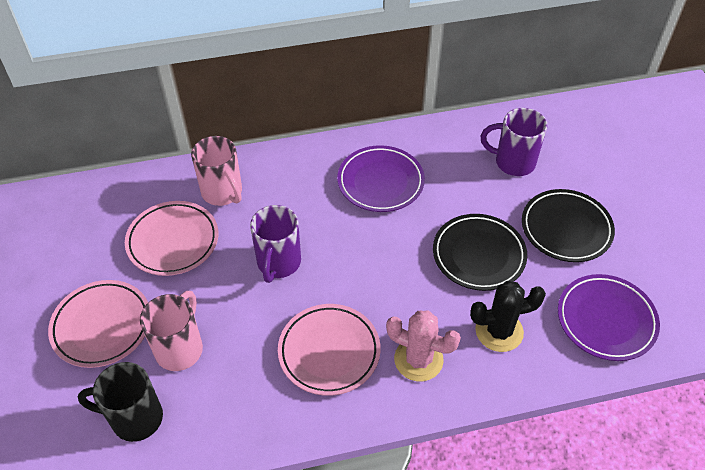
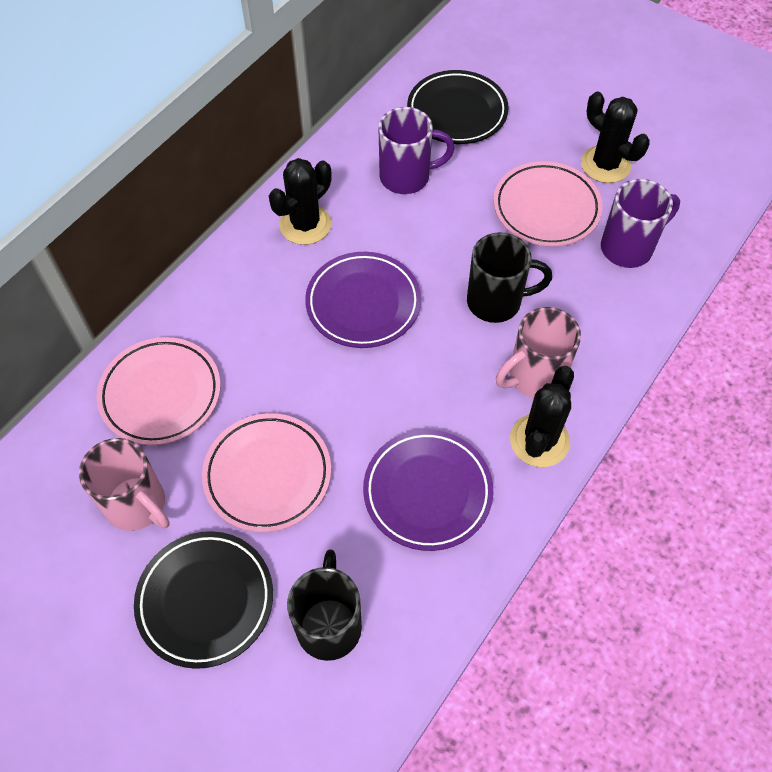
black cactus: [470,281,546,352] = 1 -> [269,158,332,245] [510,366,574,467] [581,92,650,183] = 3
black mug: [78,362,163,442] = 1 -> [287,549,362,661] [467,232,552,323] = 2
pink cactus: [386,311,461,381] = 1 -> none = 0

